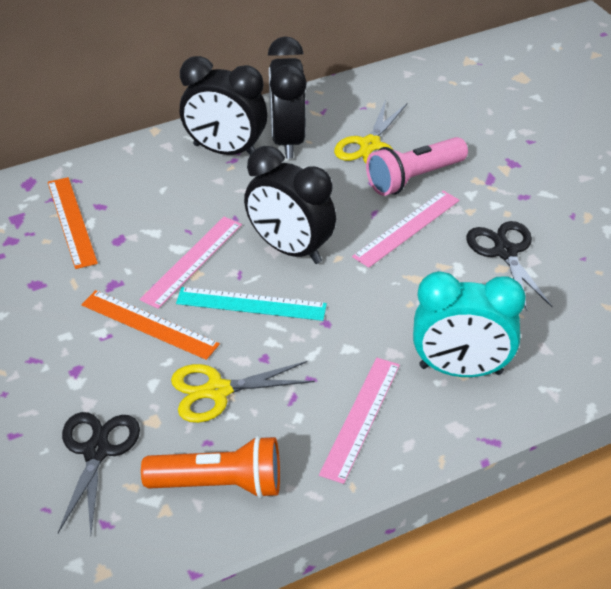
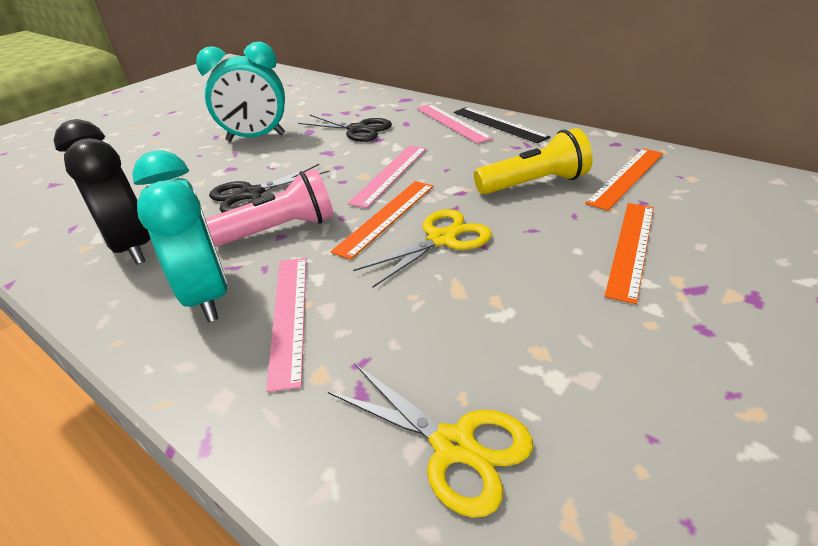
black clock: [180,56,267,155] [244,146,336,264] [268,36,307,159] = 3 -> [54,119,151,265] = 1
black ruler: none = 0 -> [454,107,550,143] = 1
orange flashlight: [141,435,280,499] = 1 -> none = 0
orange ruler: [48,177,98,269] [81,290,220,360] = 2 -> [331,181,434,260] [585,148,663,211] [604,203,654,304] = 3
turquoise clock: [413,271,526,377] = 1 -> [132,150,228,322] [196,42,285,142] = 2
turquoise ruler: [176,287,327,321] = 1 -> none = 0
yellow flashlight: none = 0 -> [474,128,593,195] = 1

